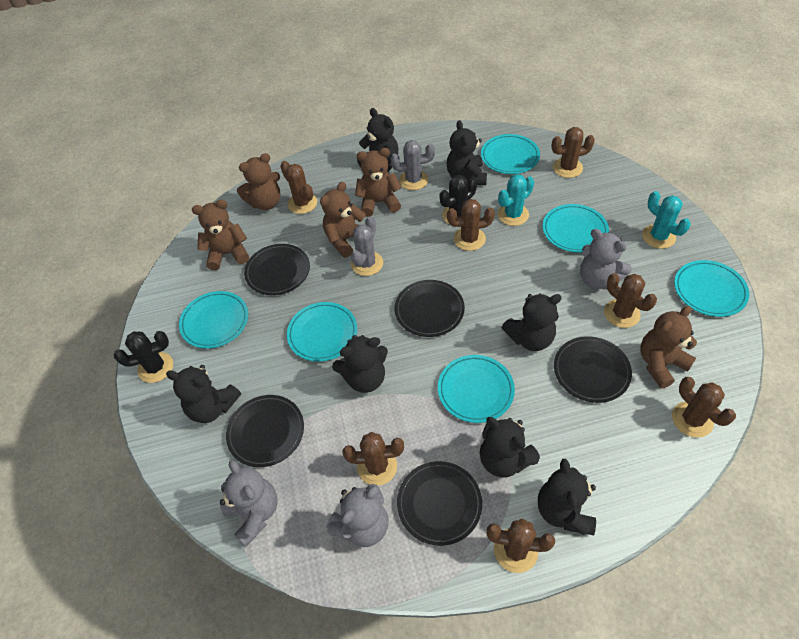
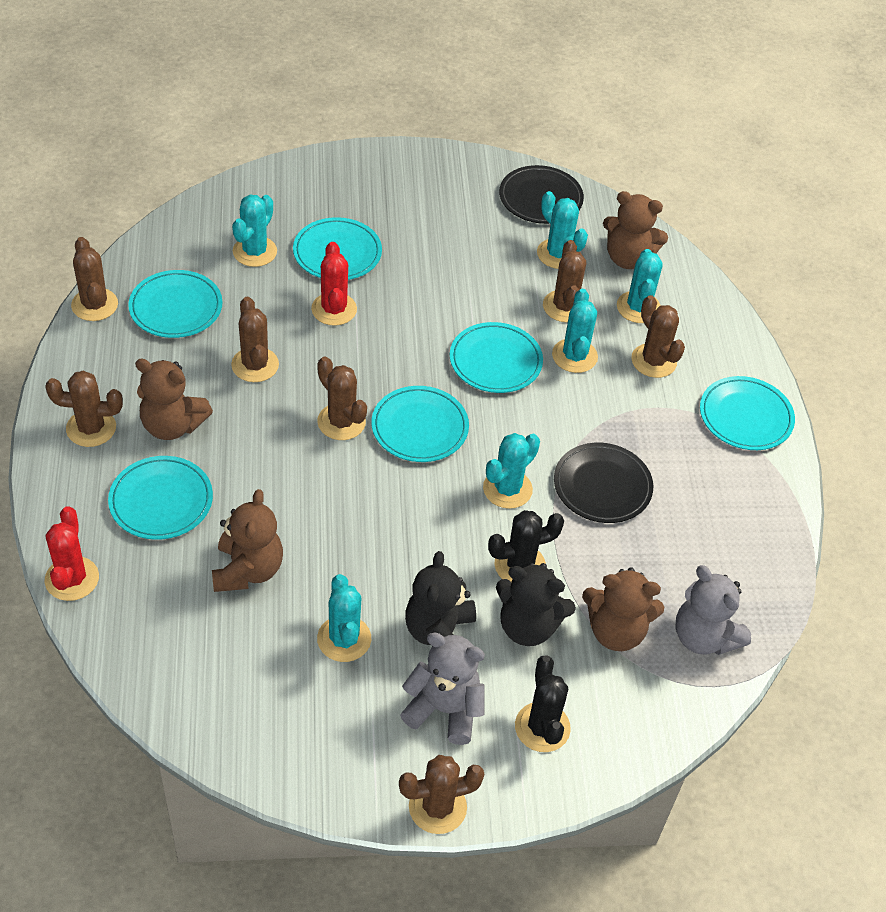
black plate: [226,395,304,467] [244,244,310,295] [395,280,465,337] [397,461,482,546] [554,336,632,403] = 5 -> [499,165,584,224] [554,443,653,523] = 2
black teddy bear: [166,365,241,423] [332,335,388,393] [357,108,398,172] [447,120,487,185] [480,417,540,478] [501,293,562,351] [538,459,596,535] = 7 -> [405,551,476,645] [496,563,576,646] = 2
brown teddy bear: [192,200,249,270] [237,153,280,210] [320,182,366,258] [355,148,402,217] [640,306,697,388] = 5 -> [135,359,213,440] [212,489,283,592] [582,567,664,651] [603,191,668,269] = 4
grey cactus: [351,217,383,276] [390,140,435,190] = 2 -> none = 0
grey teddy bear: [220,460,278,547] [326,484,389,547] [580,229,632,289] = 3 -> [400,632,485,745] [676,565,751,655] = 2
red cactus: none = 0 -> [44,506,99,601] [311,242,357,326] = 2
turquoise cactus: [498,174,534,226] [642,191,691,249] = 2 -> [232,194,277,267] [317,574,371,662] [483,433,540,509] [537,191,588,269] [552,289,598,373] [617,249,663,323] = 6

